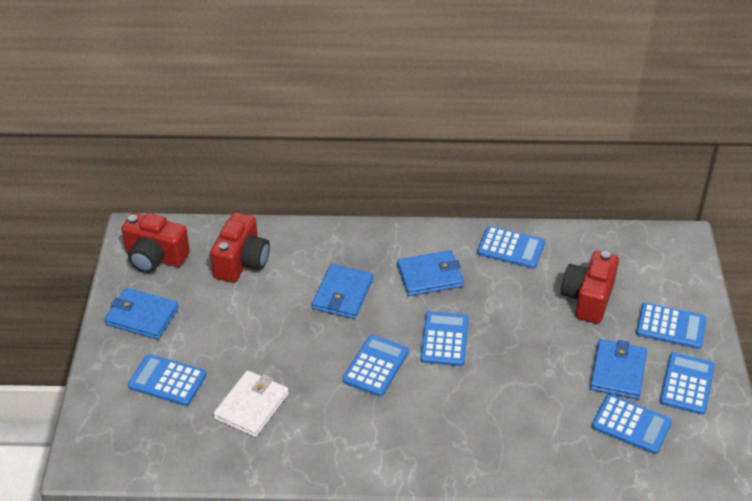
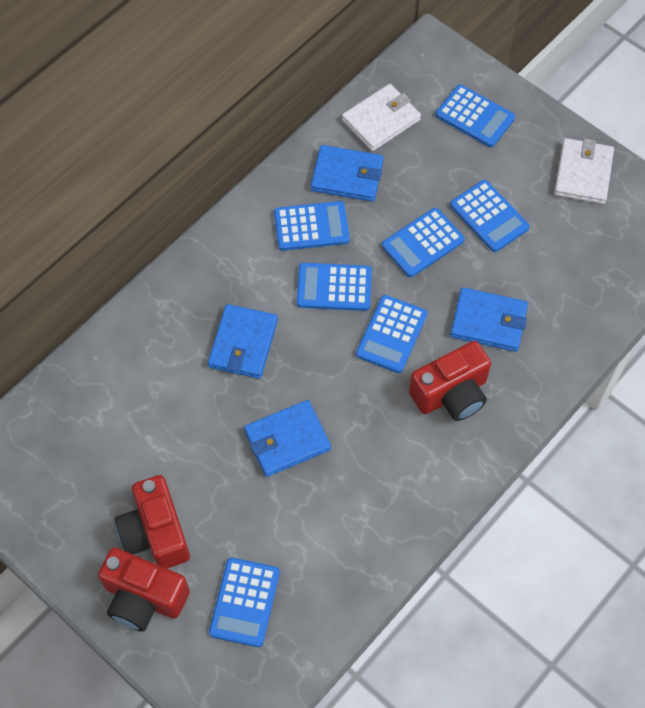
white wallet: [213,370,289,437] = 1 -> [342,84,421,151] [554,138,614,204] = 2

